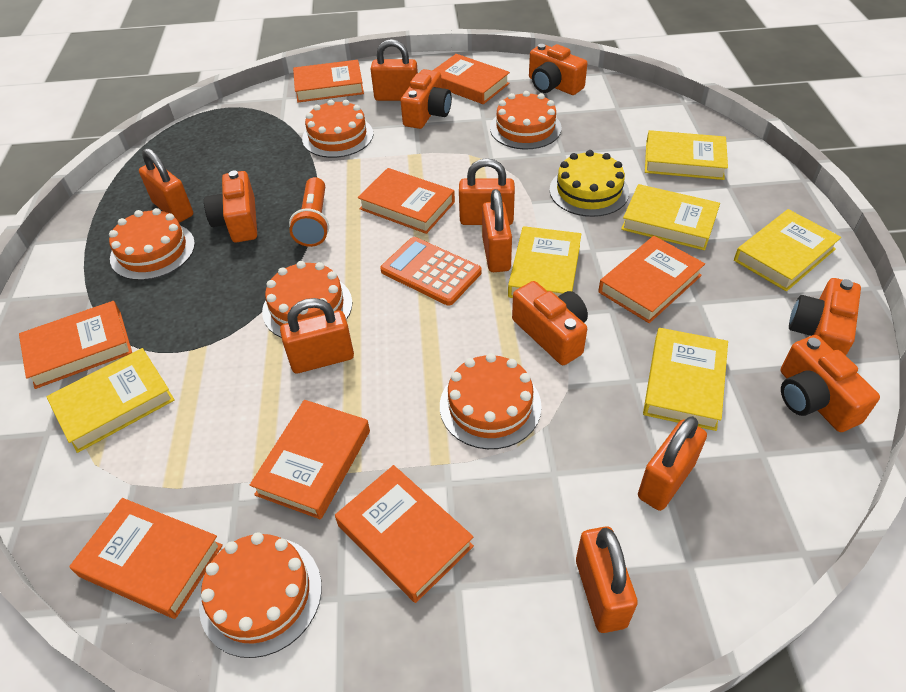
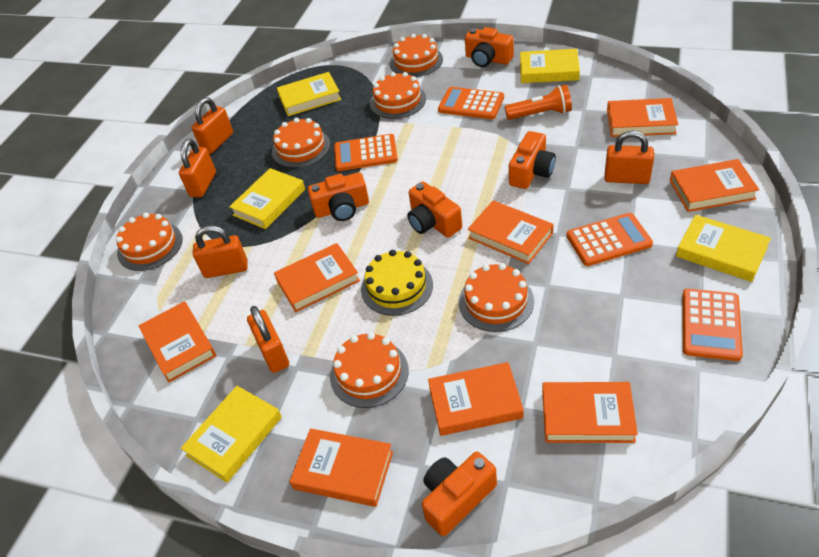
orange calculator: [380,237,482,306] = 1 -> [334,134,398,171] [438,87,504,119] [566,213,653,266] [682,289,743,361] = 4
orange camera: [204,171,257,242] [401,69,452,129] [512,281,588,365] [529,44,587,95] [781,335,880,432] [789,278,861,355] = 6 -> [308,172,369,221] [407,181,462,238] [422,452,497,536] [465,27,514,67] [509,131,556,189] = 5
orange padlock: [139,148,193,222] [280,298,354,373] [371,39,418,101] [459,158,515,225] [482,189,512,272] [576,526,638,633] [638,416,707,511] = 7 -> [179,139,216,197] [191,98,233,154] [193,225,247,278] [247,306,289,373] [604,130,654,184] = 5
yellow book: [46,348,175,453] [508,226,581,298] [621,184,720,250] [643,328,728,431] [645,130,728,180] [734,209,841,291] = 6 -> [181,386,282,483] [229,168,305,229] [277,72,341,116] [520,49,580,83] [676,215,771,282] = 5

